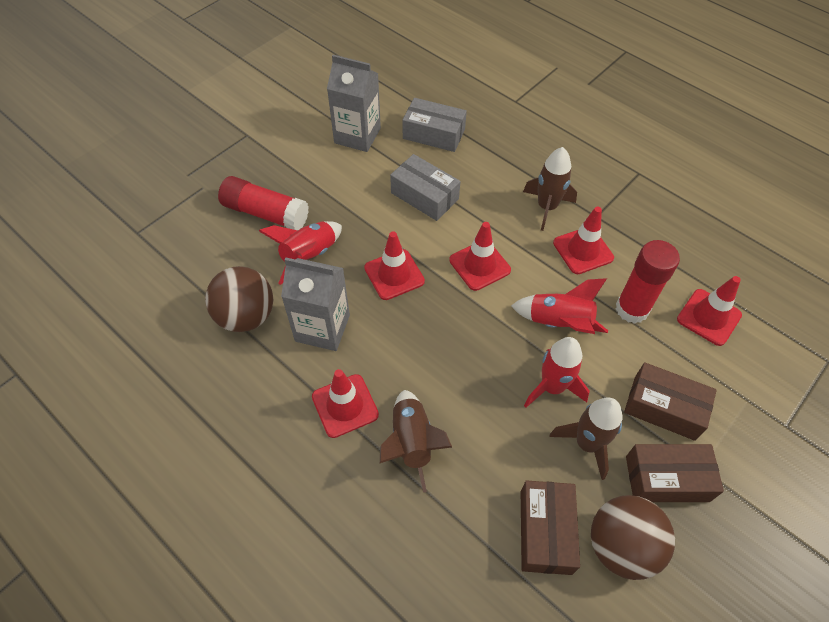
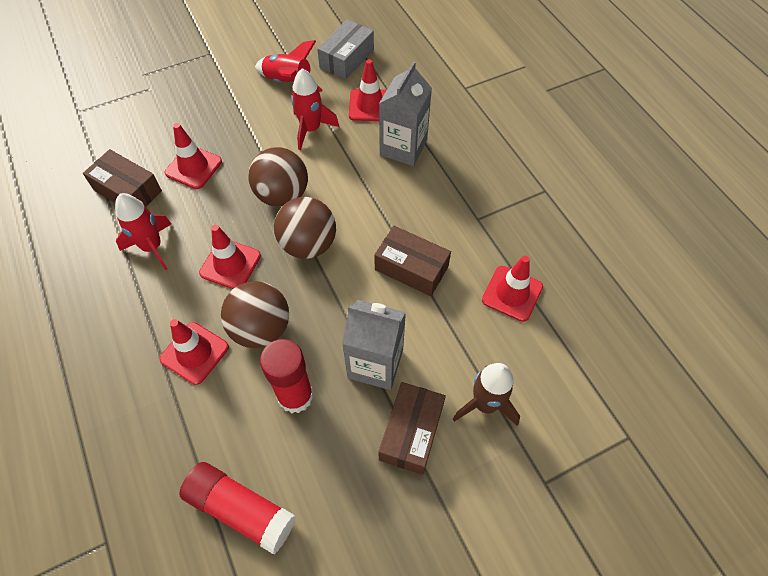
brown ball: [205,266,273,332] [591,495,675,580] = 2 -> [221,281,289,348] [248,147,308,207] [274,197,336,259] = 3
brown rocket: [380,390,452,493] [523,147,577,231] [549,398,623,480] = 3 -> [453,363,520,426] = 1
grey box: [390,154,461,221] [402,98,467,152] = 2 -> [317,19,374,80] = 1

